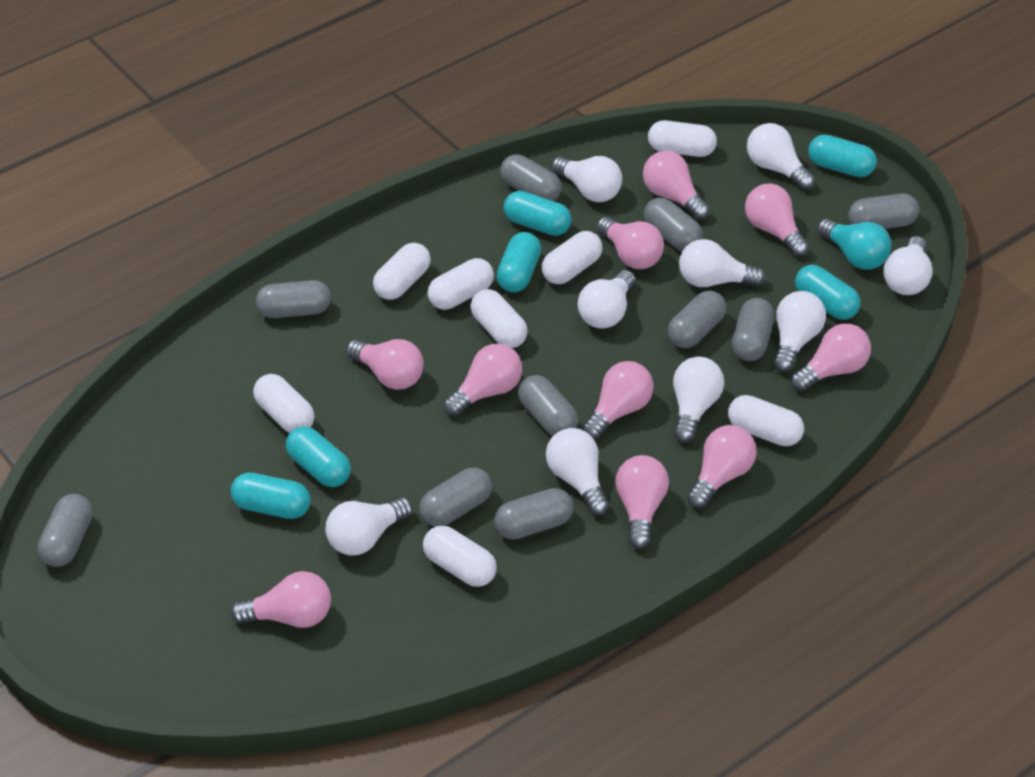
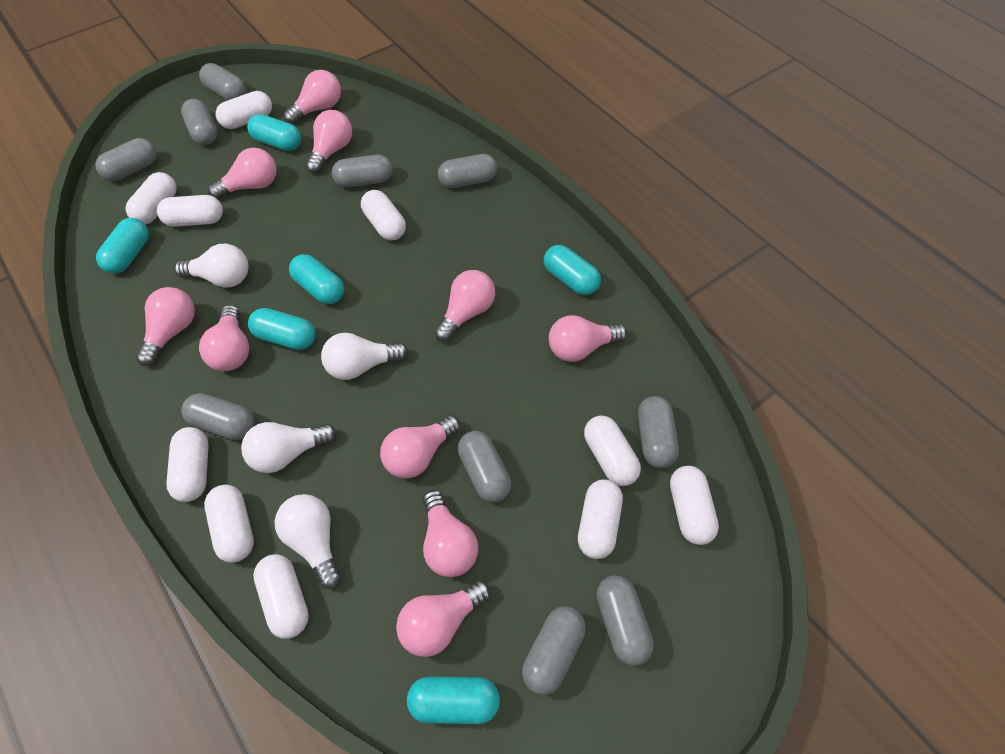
turquoise light bulb: [817,219,891,270] = 1 -> none = 0
white capsule: [253,374,315,433] [373,243,431,300] [423,526,497,587] [428,258,494,310] [470,289,528,348] [542,231,602,284] [648,120,717,157] [728,395,804,446] = 8 -> [126,172,177,224] [157,195,223,227] [166,427,209,502] [204,485,254,562] [216,91,272,129] [253,554,309,639] [361,190,406,241] [578,480,623,559] [584,416,641,486] [670,466,719,545] = 10
white light bulb: [325,497,413,555] [546,428,609,516] [551,156,622,202] [578,270,635,329] [673,357,724,443] [679,239,766,287] [747,123,815,190] [773,291,826,372] [883,236,933,295] = 9 -> [174,244,249,288] [241,422,337,473] [274,494,341,589] [321,333,408,380] = 4

